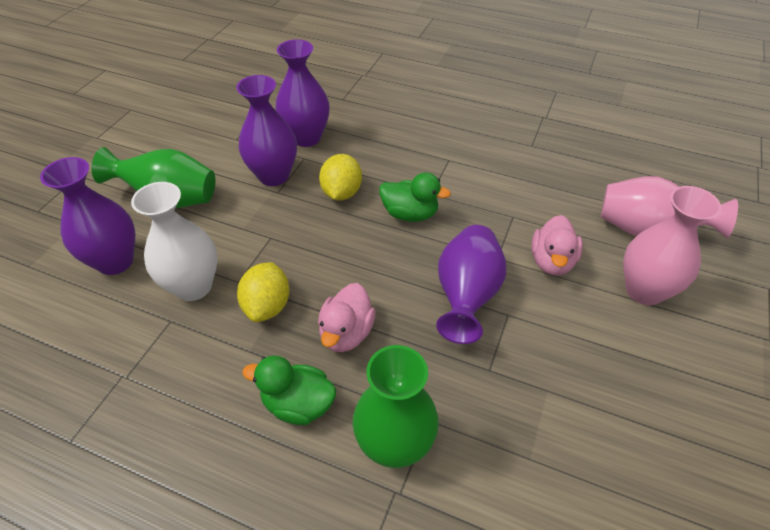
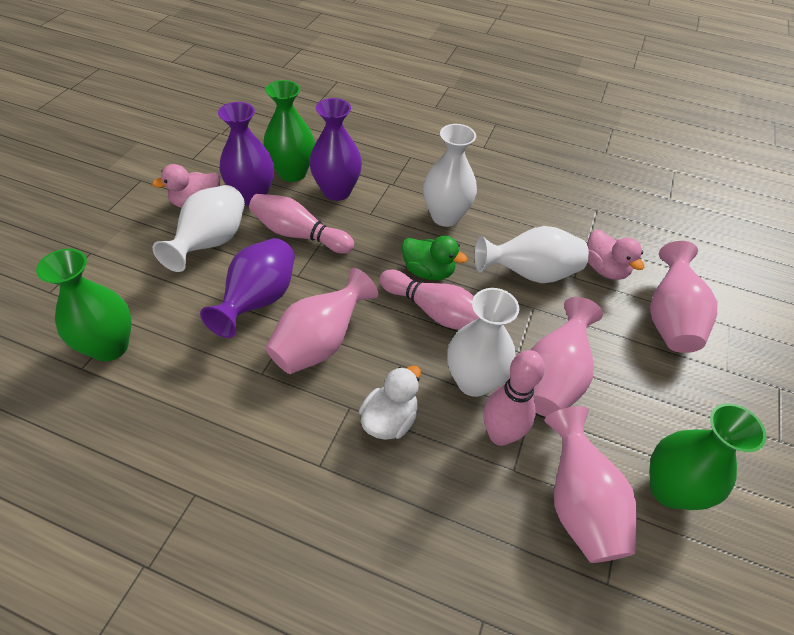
green duck: [242,356,336,425] [379,172,451,222] = 2 -> [402,236,467,281] = 1
green vase: [92,147,215,208] [353,345,439,468] = 2 -> [36,249,131,361] [263,80,315,182] [649,403,766,510] = 3
pink bowling pin: none = 0 -> [249,194,354,254] [379,270,479,330] [483,350,545,446] = 3
pink vase: [601,176,738,238] [623,186,721,305] = 2 -> [265,268,378,374] [531,297,603,417] [544,406,637,563] [650,241,717,353] = 4
purple vase: [40,157,135,275] [236,75,297,186] [275,39,330,147] [436,225,506,344] = 4 -> [200,238,295,338] [218,102,274,206] [310,98,362,201] = 3
white duck: none = 0 -> [359,365,421,440] = 1
white vase: [131,182,217,301] = 1 -> [153,185,245,272] [423,124,477,227] [447,288,519,397] [474,226,589,283] = 4
yellow lemon: [237,262,290,322] [319,154,362,200] = 2 -> none = 0

